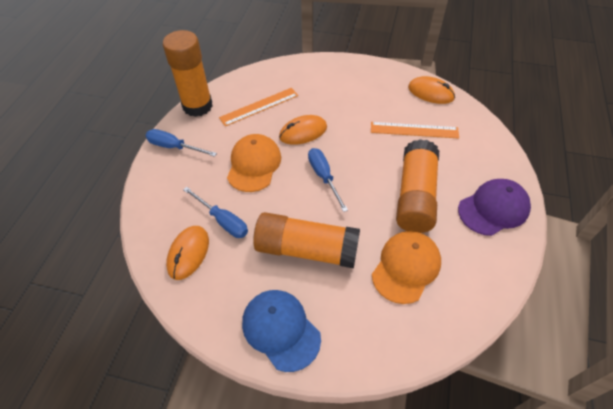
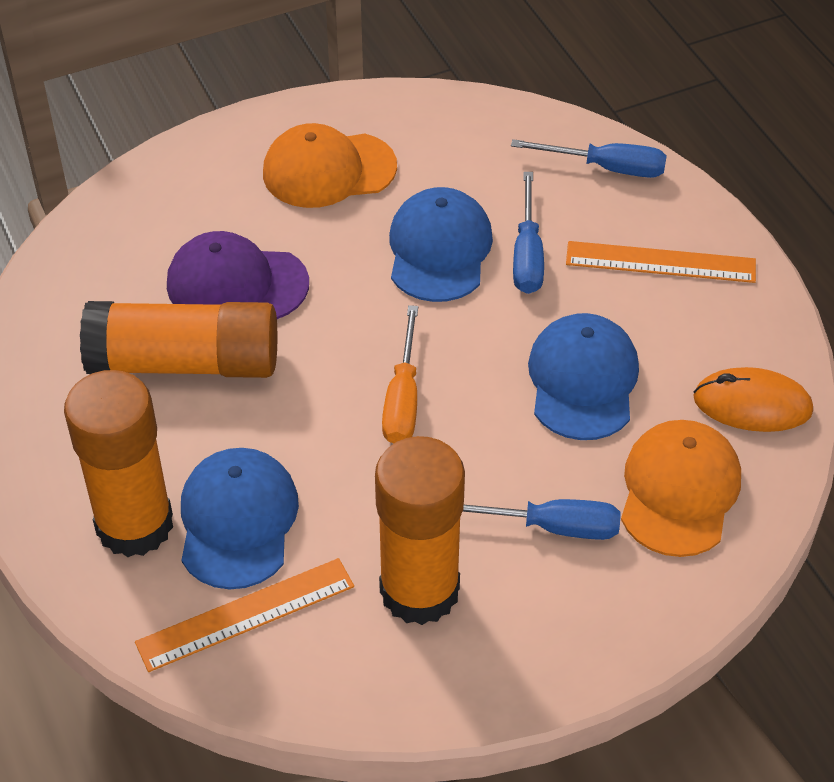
blue cap: [242,290,321,372] = 1 -> [181,448,299,589] [389,187,493,302] [528,313,639,440] = 3
orange mouse: [166,226,209,280] [279,115,327,145] [408,76,455,104] = 3 -> [693,367,813,432] = 1
orange screwdriver: none = 0 -> [382,305,418,444] = 1

